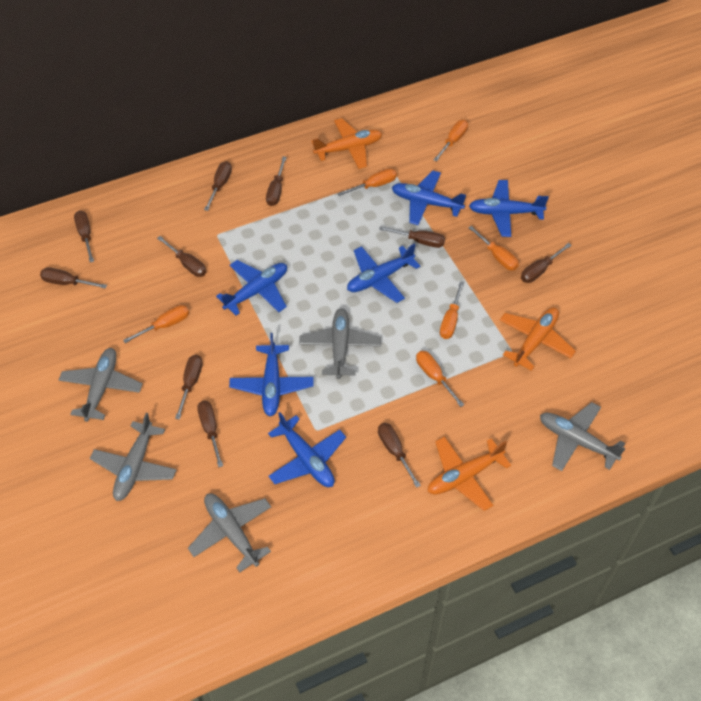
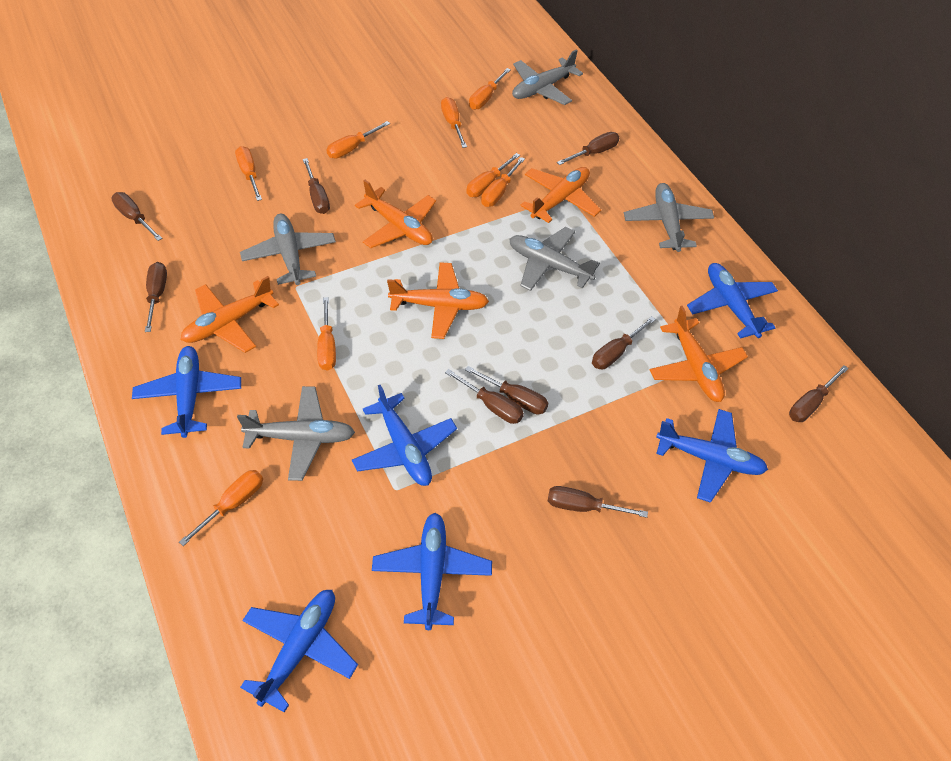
brown screwdriver: [40,267,107,289] [74,210,94,263] [157,236,206,277] [175,355,203,419] [197,401,223,467] [204,161,232,211] [266,156,287,206] [378,423,421,488] [379,226,445,248] [521,243,572,283] = 10 -> [112,192,162,241] [145,262,167,332] [303,158,330,214] [445,369,524,424] [465,366,548,414] [548,486,648,518] [557,132,619,165] [592,316,656,369] [789,365,849,422] = 9
orange plane: [312,118,382,169] [428,436,511,511] [500,307,576,371] = 3 -> [181,276,279,353] [355,180,436,248] [387,262,489,339] [520,167,601,223] [650,306,748,402] = 5
orange screwdriver: [123,305,189,343] [337,168,397,196] [416,351,464,407] [433,120,468,162] [440,282,464,339] [468,226,519,270] = 6 -> [179,470,263,546] [235,146,262,201] [317,297,336,371] [327,121,390,159] [441,97,467,148] [467,153,520,197] [469,68,511,110] [481,157,525,207] = 8

